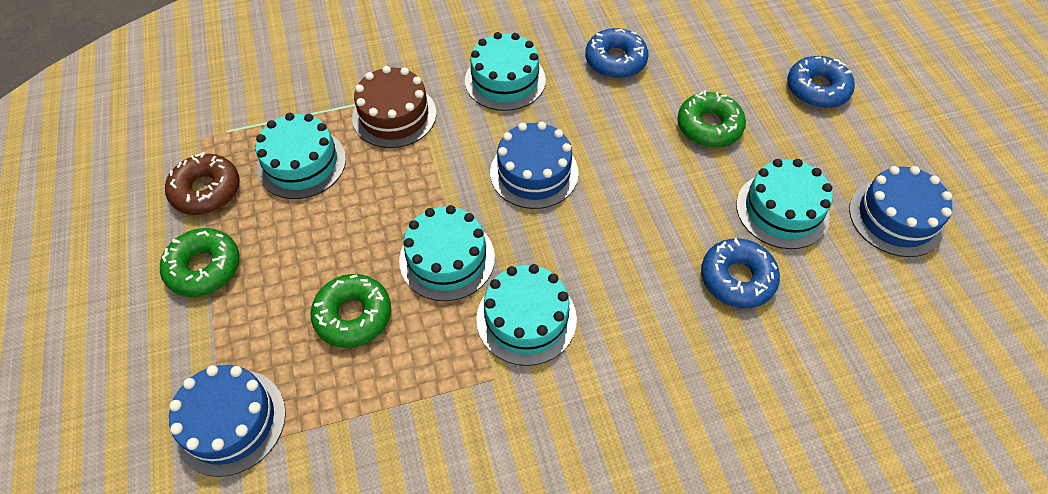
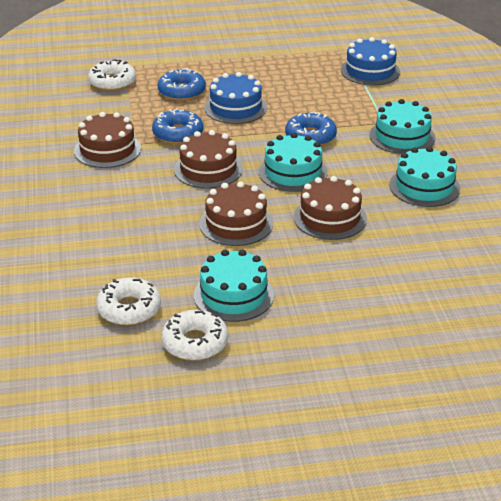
blue cake: [169,365,286,477] [490,122,579,209] [849,166,952,257] = 3 -> [204,72,267,124] [341,37,400,85] = 2
brown cake: [352,66,436,148] = 1 -> [74,112,141,168] [174,130,243,189] [199,181,273,246] [293,176,367,240] = 4
brown donut: [165,152,240,215] = 1 -> none = 0
green donut: [160,228,240,297] [310,274,391,348] [677,91,746,147] = 3 -> none = 0
turquoise cake: [256,113,346,199] [399,205,495,301] [465,32,546,111] [476,264,577,366] [736,159,833,249] = 5 -> [194,249,274,322] [259,133,328,192] [369,99,435,154] [389,147,460,207] = 4
white donut: none = 0 -> [88,59,136,91] [96,277,161,325] [161,310,228,361] = 3

